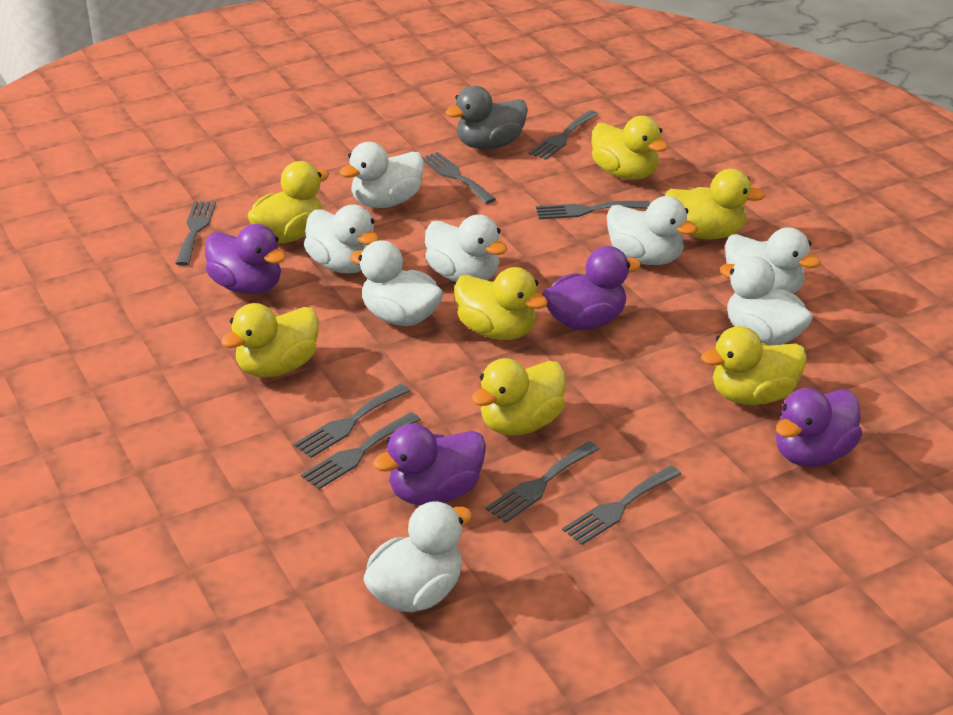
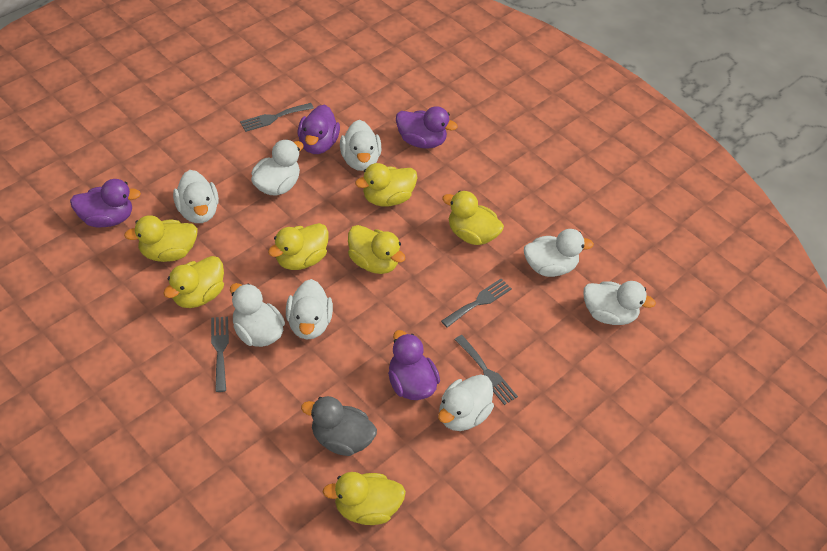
grey fork: [175,201,216,266] [294,384,410,458] [301,412,421,489] [422,152,496,204] [486,441,599,523] [529,110,599,160] [536,201,650,219] [562,465,681,545] = 8 -> [211,317,229,392] [240,103,314,132] [441,279,512,328] [454,335,518,405] = 4

